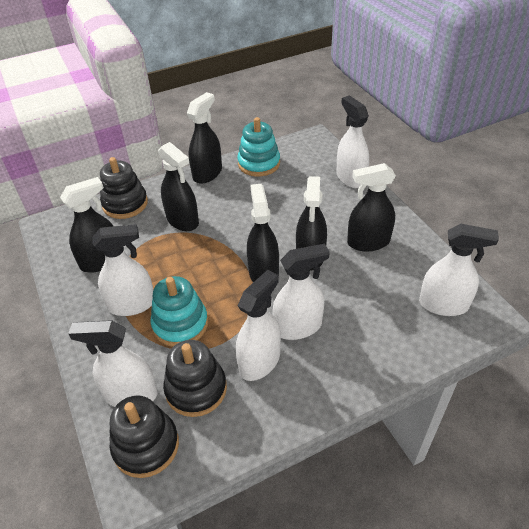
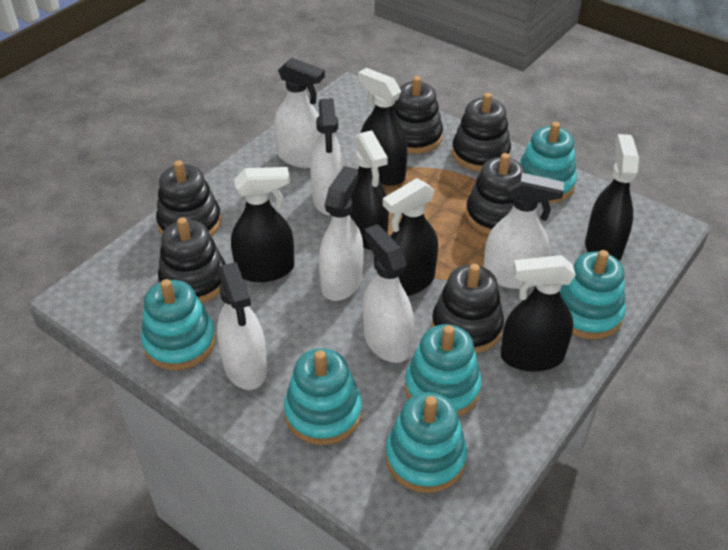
black stacking toy: [100,157,148,219] [109,395,179,478] [163,340,227,417] = 3 -> [156,160,221,236] [158,217,226,303] [393,76,443,154] [432,264,504,353] [452,93,511,172] [466,153,525,235] = 6
turquoise stacking toy: [150,276,208,347] [237,117,280,177] = 2 -> [141,279,216,370] [284,348,362,445] [385,392,467,493] [405,324,482,417] [519,122,577,203] [560,250,626,340] = 6

